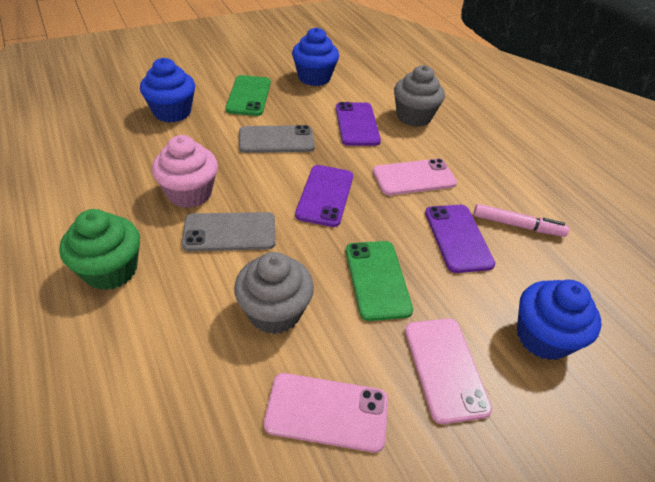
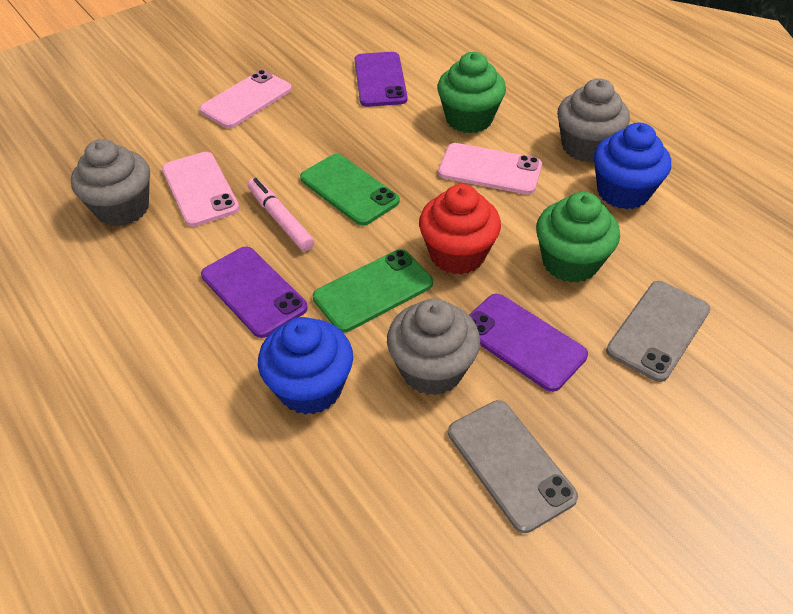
blue cupcake: [140,58,195,123] [292,27,339,86] [517,280,601,360] = 3 -> [258,317,353,415] [594,123,671,210] = 2
green cupcake: [59,209,140,290] = 1 -> [437,52,506,133] [536,192,620,283] = 2
grey cupcake: [234,252,314,334] [394,65,445,127] = 2 -> [71,139,150,226] [387,298,480,395] [557,78,630,162] = 3
pink cupcake: [152,135,218,208] = 1 -> none = 0
red cupcake: none = 0 -> [419,184,501,275] = 1

